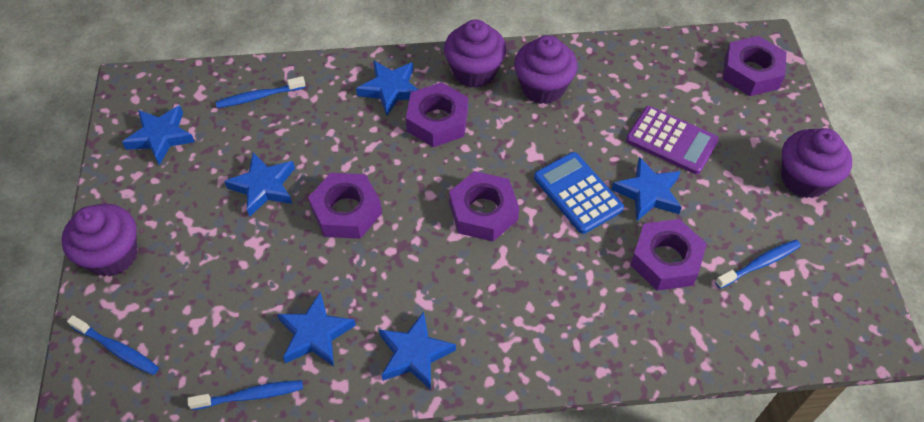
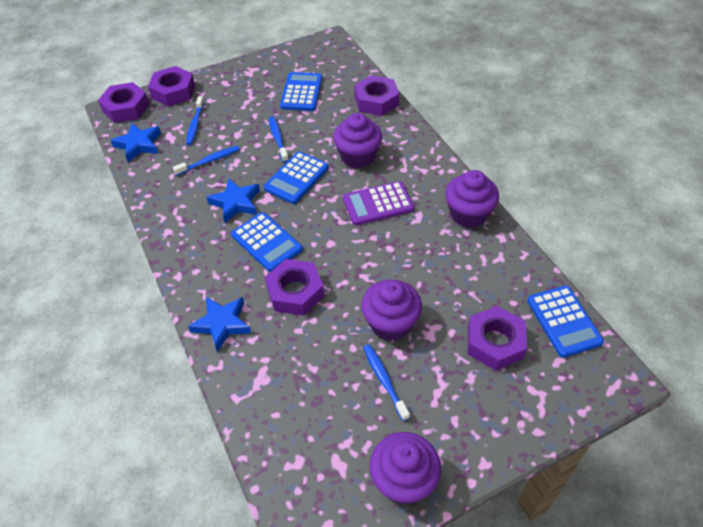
blue calculator: [534,152,624,234] = 1 -> [231,212,303,272] [264,151,329,204] [280,72,322,111] [527,285,604,358] = 4
blue star: [122,105,195,166] [224,152,295,217] [277,292,356,367] [356,60,419,115] [379,312,456,390] [611,157,682,221] = 6 -> [111,123,161,162] [188,297,251,352] [207,178,260,223] = 3

